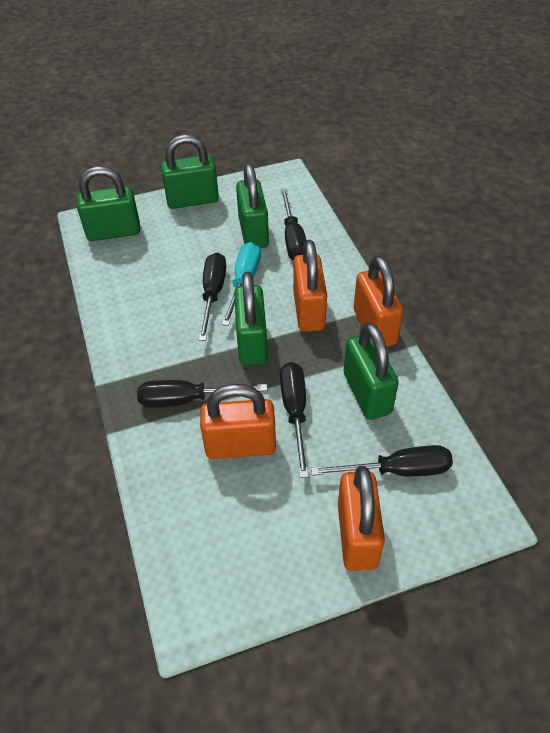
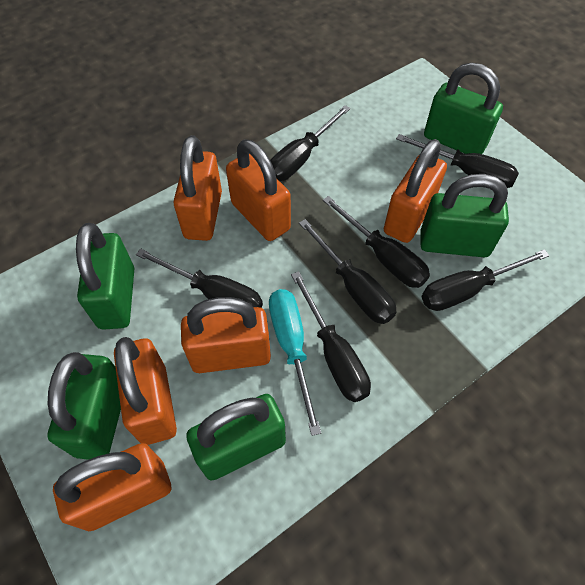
black screwdriver: [137,380,267,407] [199,253,226,341] [280,362,309,478] [281,189,306,260] [311,445,453,476] = 5 -> [136,249,263,308] [270,105,351,181] [291,271,371,402] [299,219,397,324] [323,196,430,288] [396,134,519,188] [422,249,550,311] = 7
orange padlock: [200,384,276,459] [293,240,327,332] [338,466,385,571] [354,255,403,347] = 4 -> [53,443,171,531] [114,337,177,445] [173,135,222,241] [181,297,271,373] [226,139,291,241] [384,139,447,243] = 6

